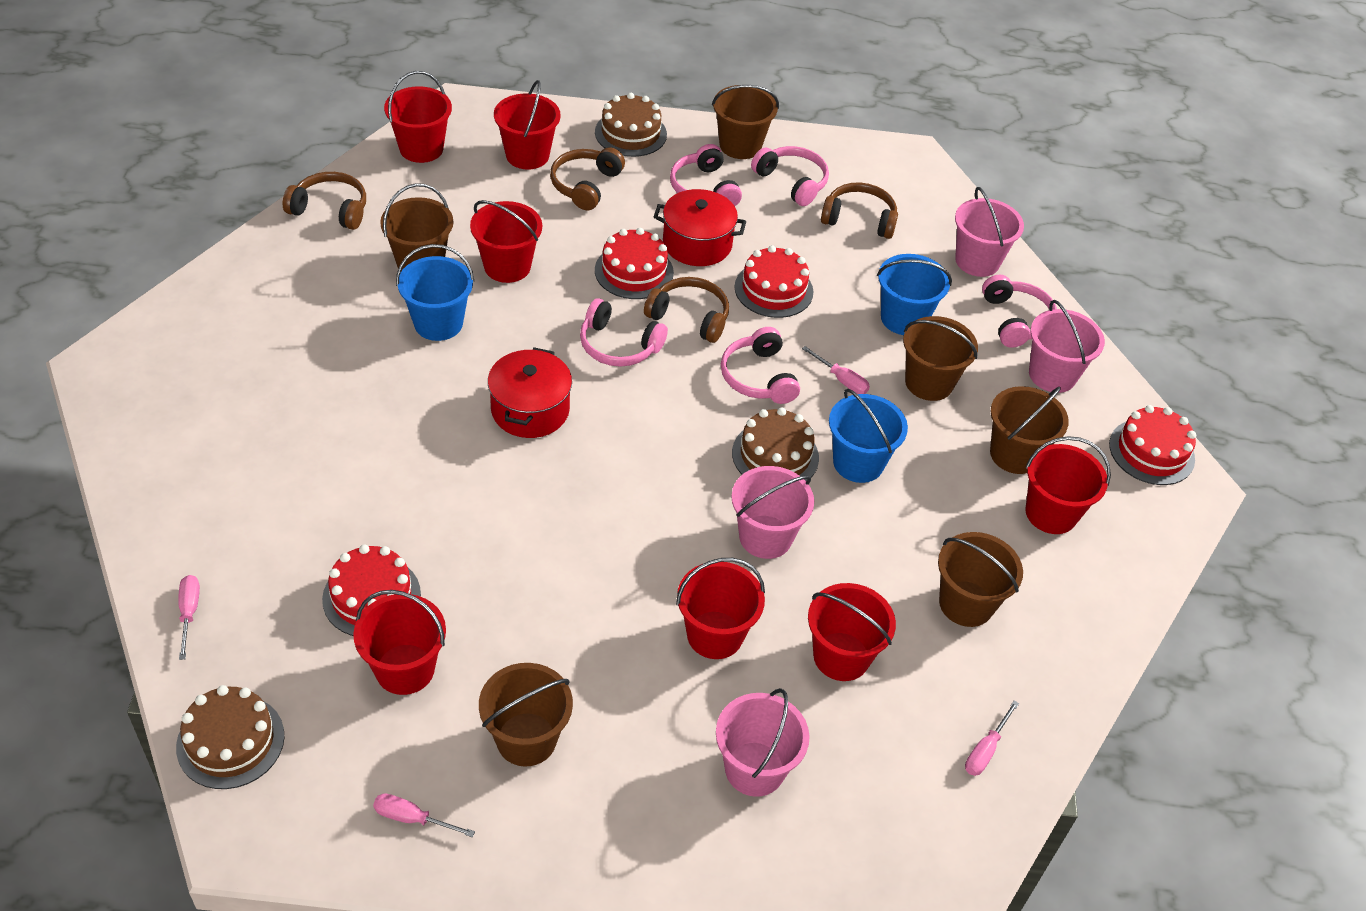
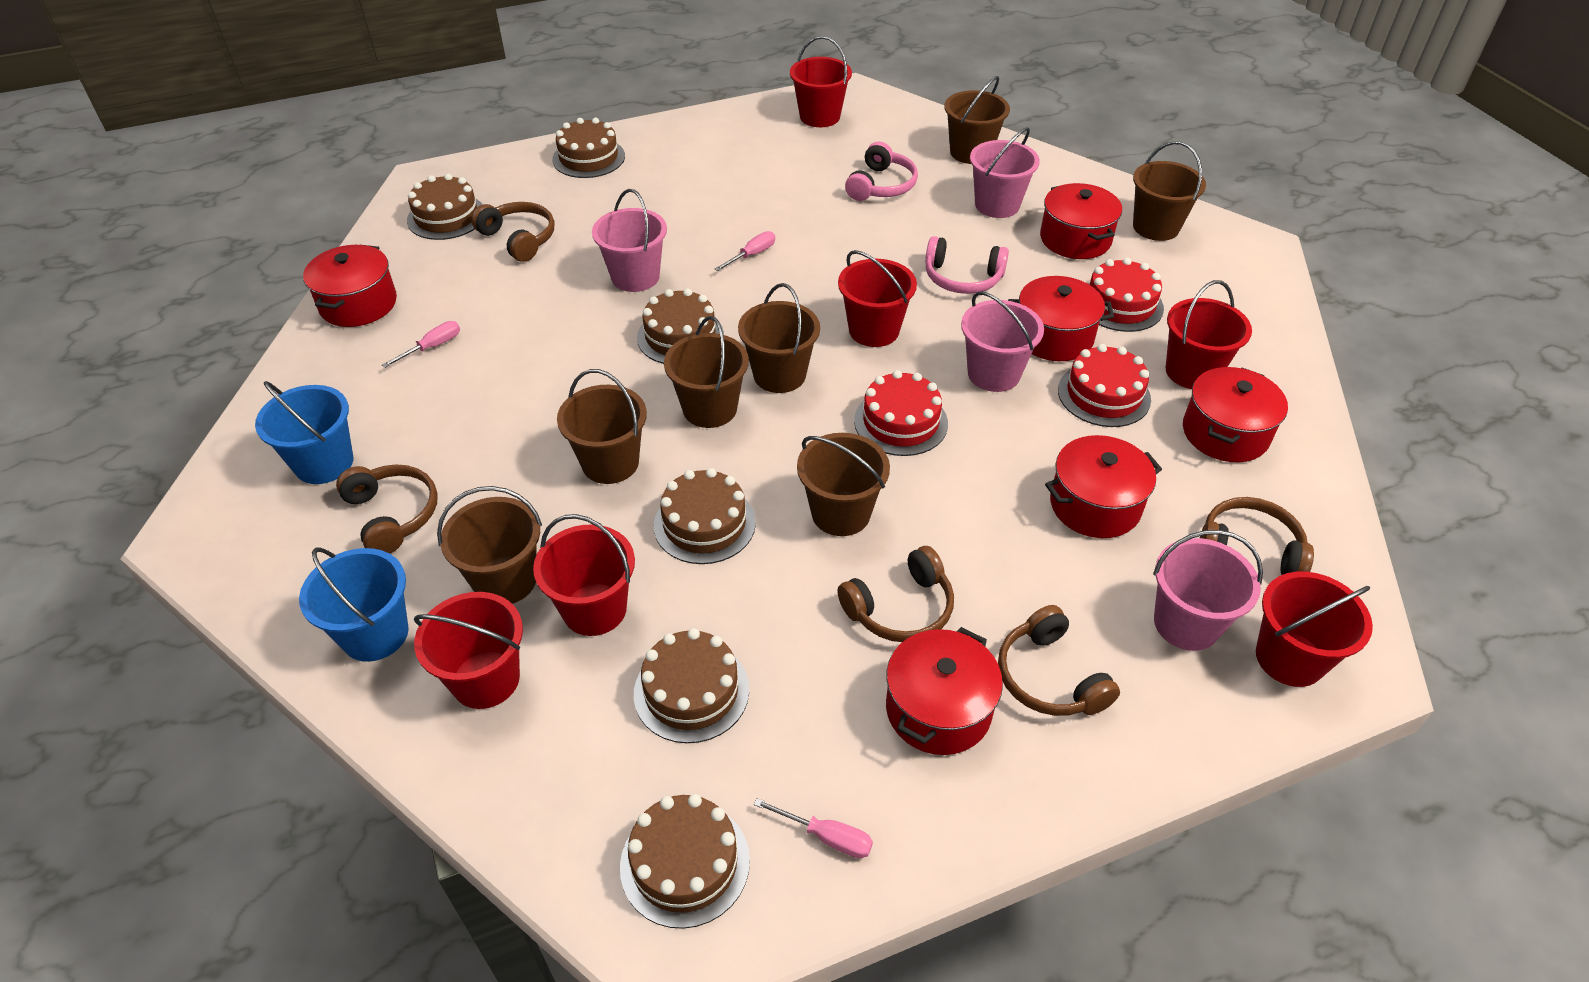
blue bucket: [396,244,474,341] [829,389,908,483] [877,254,952,335] = 3 -> [255,381,353,484] [299,548,409,662] = 2
brown bucket: [380,183,453,271] [479,663,573,766] [712,85,779,159] [903,316,978,401] [938,532,1023,627] [990,386,1069,474] = 6 -> [437,486,542,604] [557,369,647,484] [664,316,749,428] [738,283,820,393] [797,433,890,536] [944,76,1010,164] [1133,141,1206,241] = 7
brown cake: [176,685,284,789] [595,93,667,157] [732,407,819,482] = 3 -> [407,174,483,240] [552,118,625,178] [620,794,750,929] [634,628,749,743] [637,288,724,364] [654,468,756,564] = 6
brown headphones: [283,172,366,230] [550,148,625,210] [644,277,729,343] [821,183,898,239] = 4 -> [336,464,438,554] [471,202,554,262] [837,546,954,642] [998,605,1120,716] [1200,497,1314,575] = 5
pink headphones: [580,298,668,367] [670,144,742,206] [721,327,800,404] [751,146,829,206] [982,275,1057,348] = 5 -> [845,142,918,201] [925,236,1009,294] = 2
pink screwdriver: [178,575,200,660] [373,793,475,837] [802,346,870,394] [965,700,1019,776] = 4 -> [382,321,460,368] [715,231,775,271] [754,798,873,858] = 3
red bucket: [353,590,446,695] [384,71,452,163] [470,200,542,283] [494,80,561,169] [676,558,765,659] [808,583,896,681] [1026,436,1111,534] = 7 -> [414,592,523,709] [533,514,635,636] [790,36,852,127] [838,250,917,347] [1166,280,1252,389] [1256,571,1373,687] = 6
red cake: [322,544,421,636] [595,228,674,299] [735,245,814,318] [1109,405,1196,485] = 4 -> [854,370,948,456] [1058,344,1151,427] [1088,258,1164,332] = 3
red pot: [488,347,572,438] [654,189,746,266] = 2 -> [303,245,397,327] [886,627,1003,755] [1008,276,1114,361] [1040,183,1122,259] [1045,435,1162,538] [1183,367,1288,462] = 6

